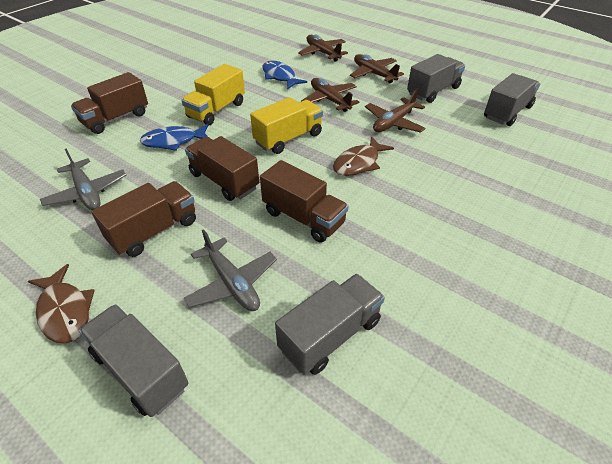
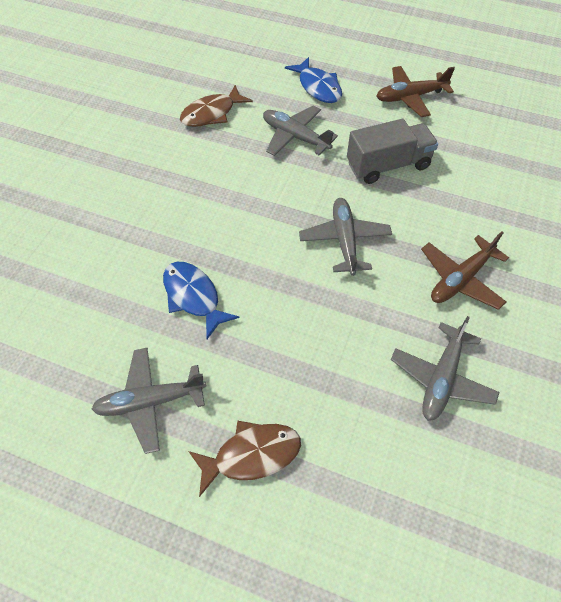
brown plane: [298,35,348,62] [301,78,360,112] [350,54,404,83] [365,88,426,133] = 4 -> [376,66,455,117] [421,231,509,310] = 2
brown truck: [71,72,148,134] [91,181,196,257] [185,136,259,201] [260,160,348,243] = 4 -> none = 0
grey plane: [40,149,127,210] [184,229,277,311] = 2 -> [92,348,206,454] [263,105,338,156] [299,198,392,276] [391,316,499,421] = 4
grey truck: [79,304,188,417] [275,274,385,375] [407,54,465,103] [484,73,540,126] = 4 -> [347,119,438,184] = 1
yellow truck: [182,64,245,126] [250,97,323,154] = 2 -> none = 0

